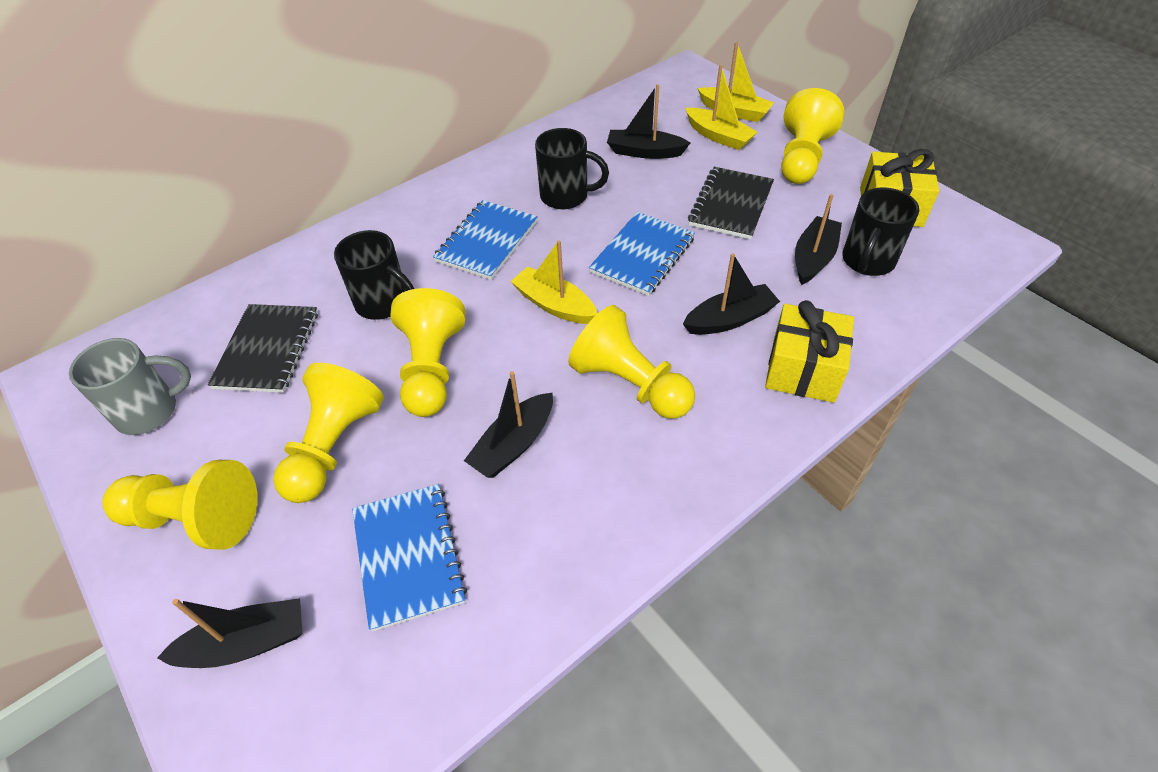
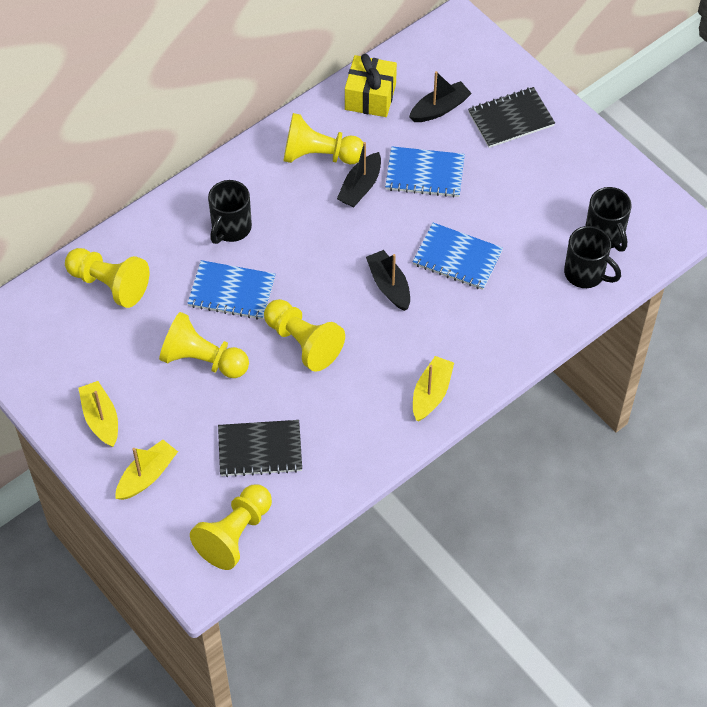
black boat: [157,598,302,668] [464,371,553,478] [607,84,690,159] [683,253,780,335] [795,194,842,285] = 5 -> [337,142,381,207] [366,250,410,311] [409,71,472,122] = 3
grey mug: [69,338,191,435] = 1 -> none = 0
yellow gift: [765,300,854,403] [860,149,939,227] = 2 -> [345,54,397,117] = 1

